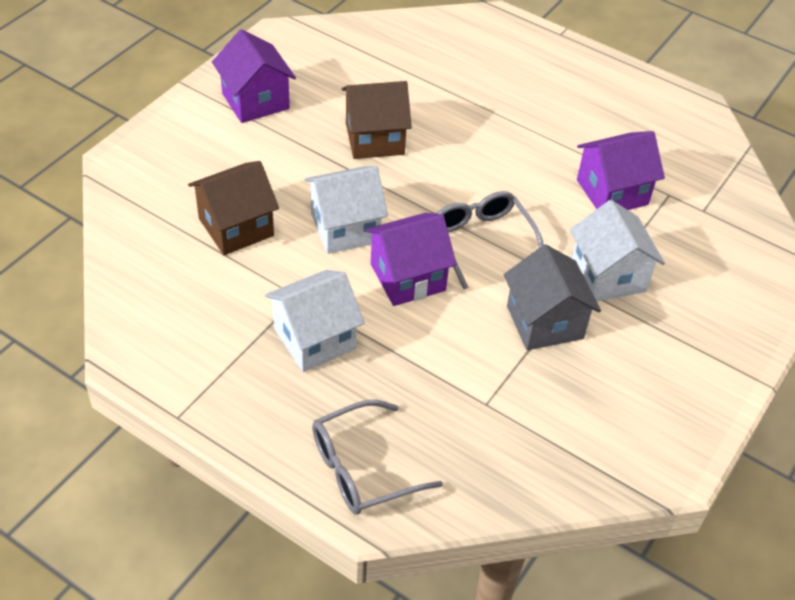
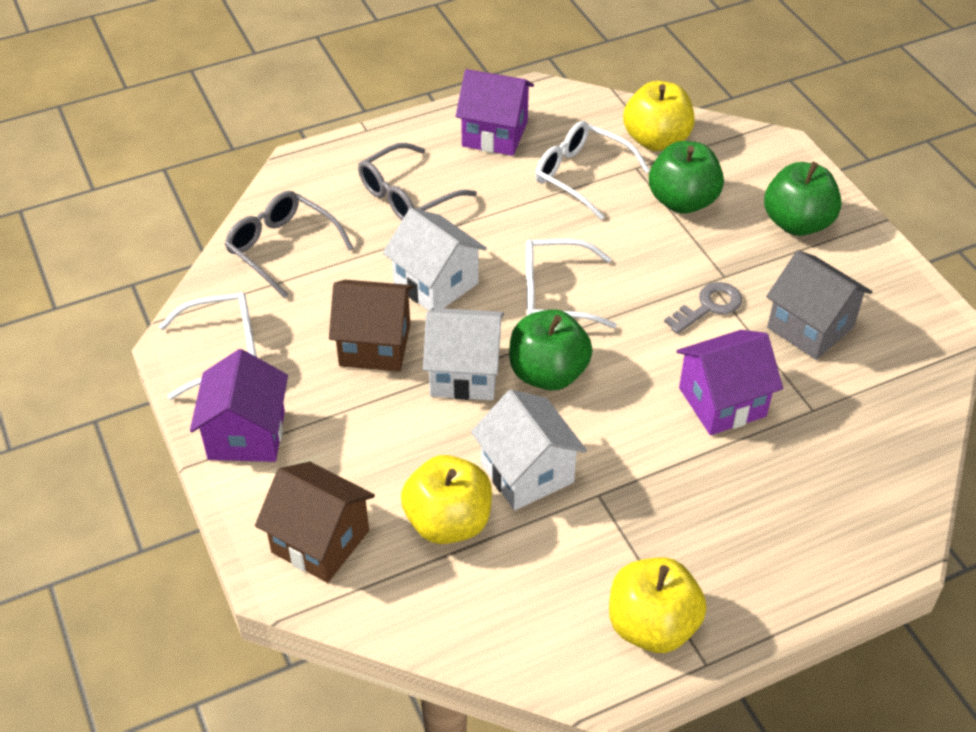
green apple: none = 0 -> [509,309,593,390] [649,141,724,214] [764,162,841,236] = 3
grey key: none = 0 -> [664,282,742,334] = 1
white glasses: none = 0 -> [159,292,257,400] [526,239,617,328] [535,121,650,220] = 3
yellow apple: none = 0 -> [401,455,492,544] [609,557,707,653] [623,81,694,151] = 3

